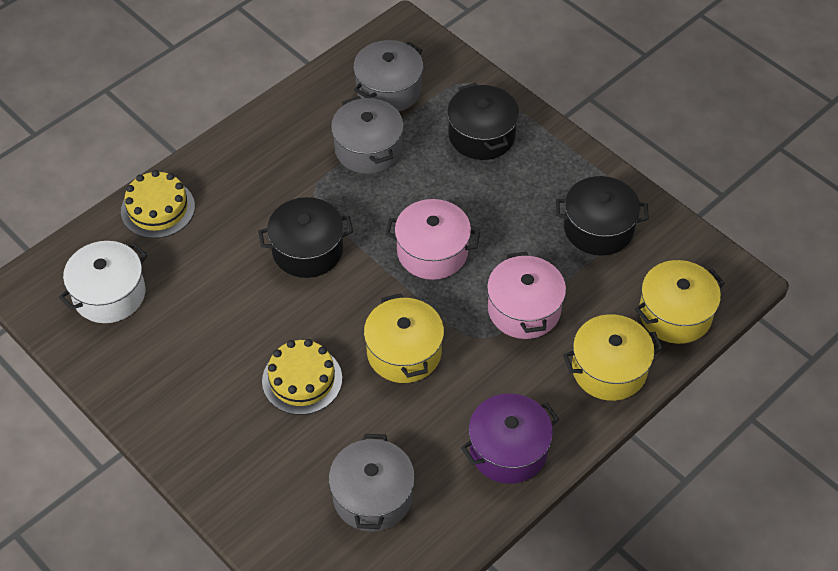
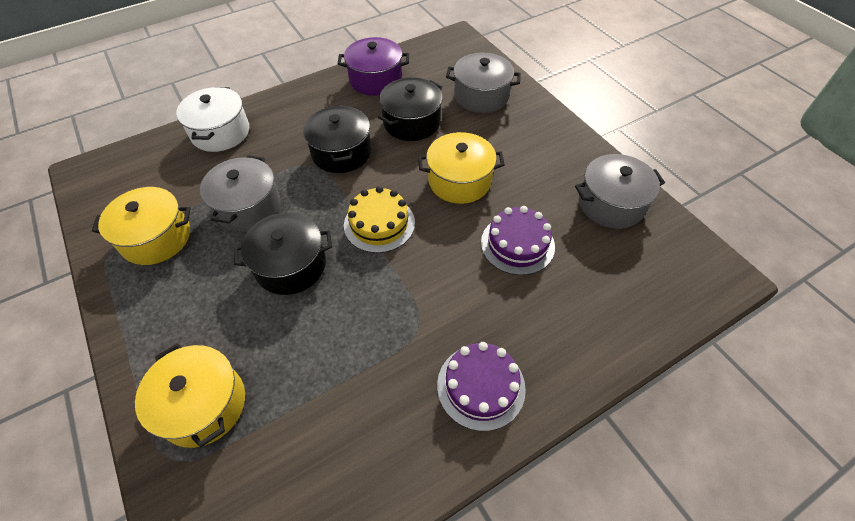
pink pot: [385,199,480,280] [487,252,566,339] = 2 -> none = 0
purple cake: none = 0 -> [437,342,526,431] [481,206,555,275] = 2
yellow cake: [121,170,195,238] [262,339,342,415] = 2 -> [344,186,415,253] = 1

